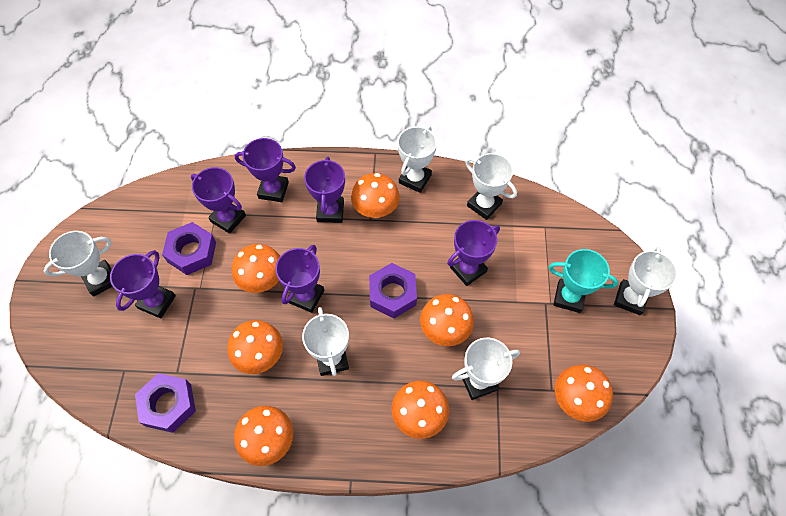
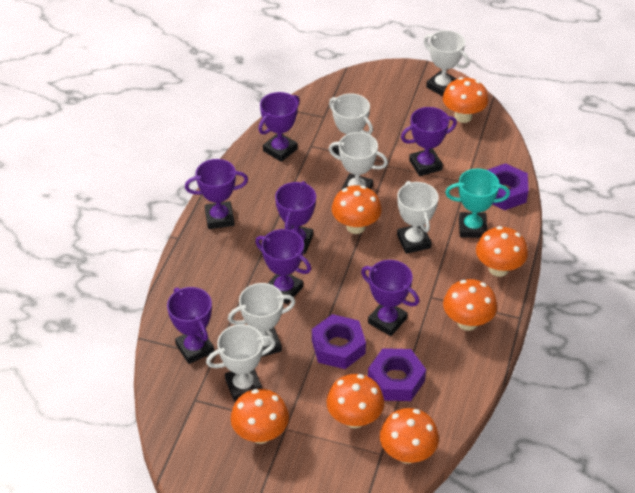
purple trophy: [110,250,176,319] [191,167,246,234] [235,138,296,202] [275,245,324,313] [304,157,345,223] [447,220,500,286] = 6 -> [167,287,214,364] [185,159,248,229] [255,229,311,304] [258,92,300,162] [275,181,316,254] [361,260,419,336] [401,107,457,176] = 7

